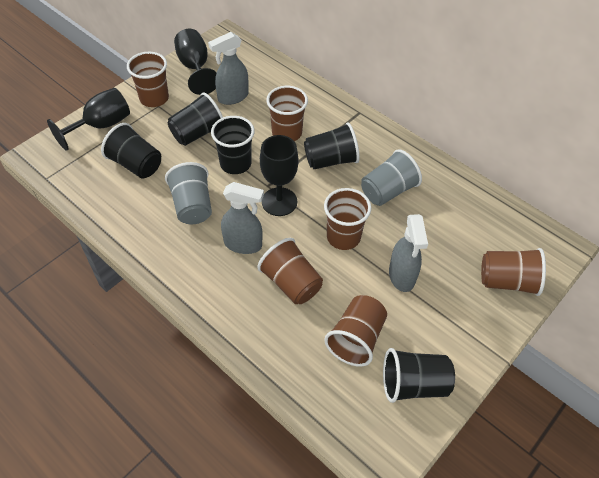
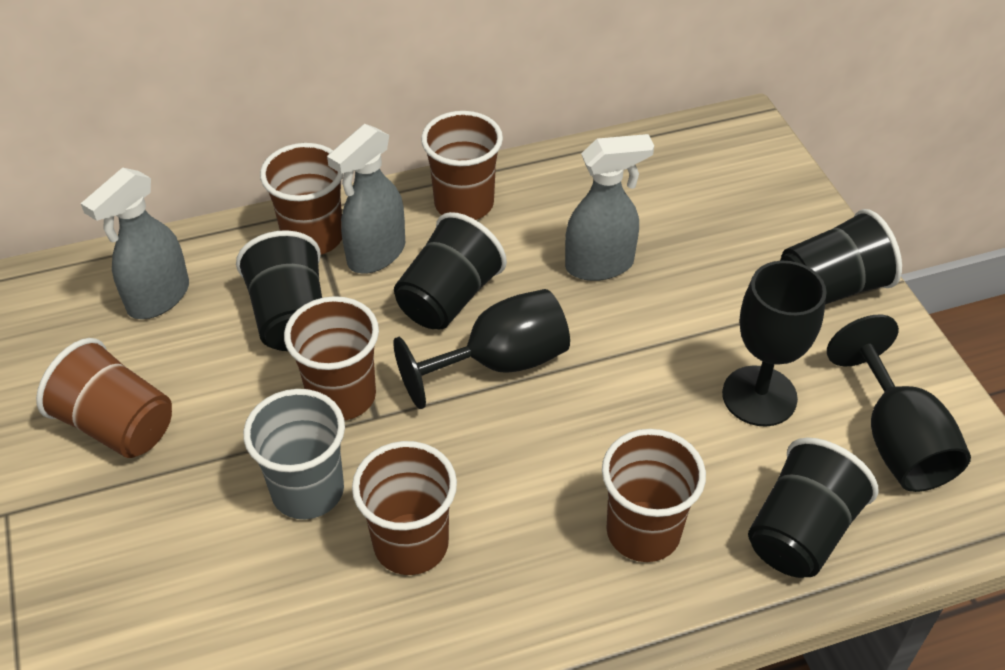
black cup: [101,123,161,179] [168,93,223,146] [211,116,255,174] [304,122,360,169] [383,348,455,403] = 5 -> [236,230,322,351] [394,212,507,329] [748,438,878,578] [780,209,902,304] = 4
grey cup: [165,162,212,224] [361,149,422,206] = 2 -> [243,389,345,519] = 1

